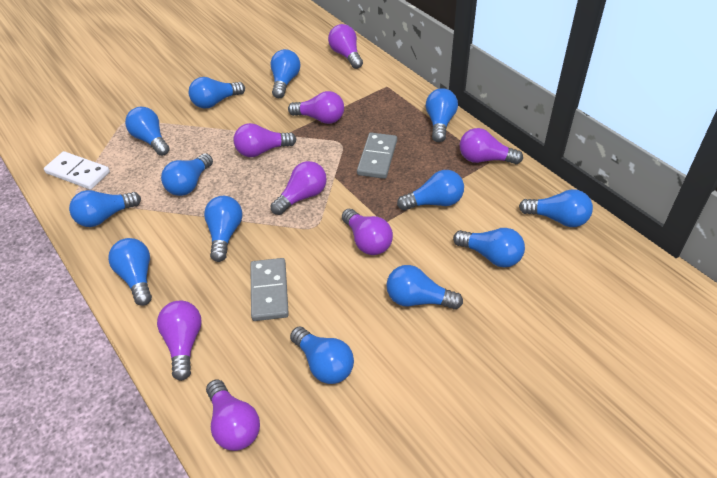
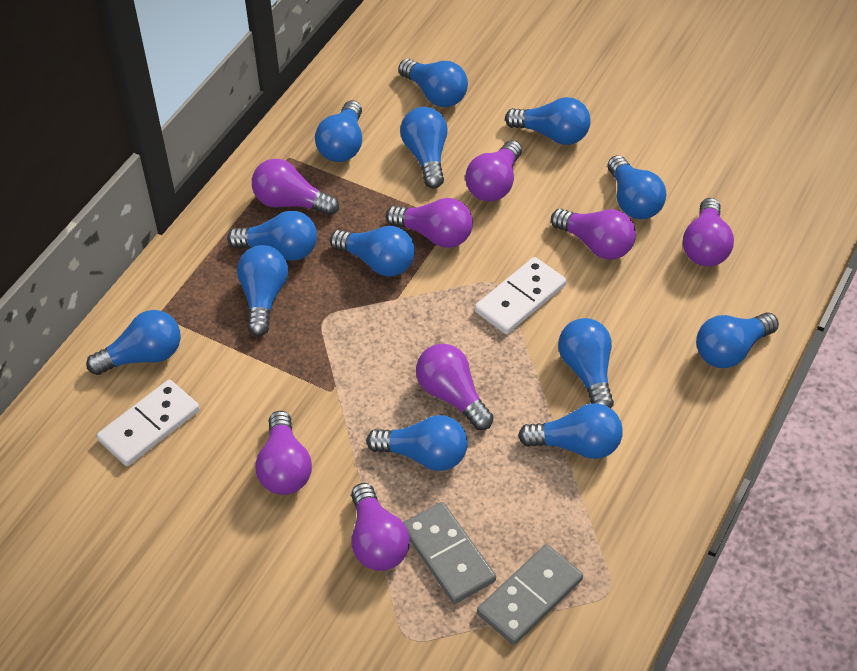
white domino: [44,151,110,190] = 1 -> [97,380,200,466] [475,257,566,334] = 2

